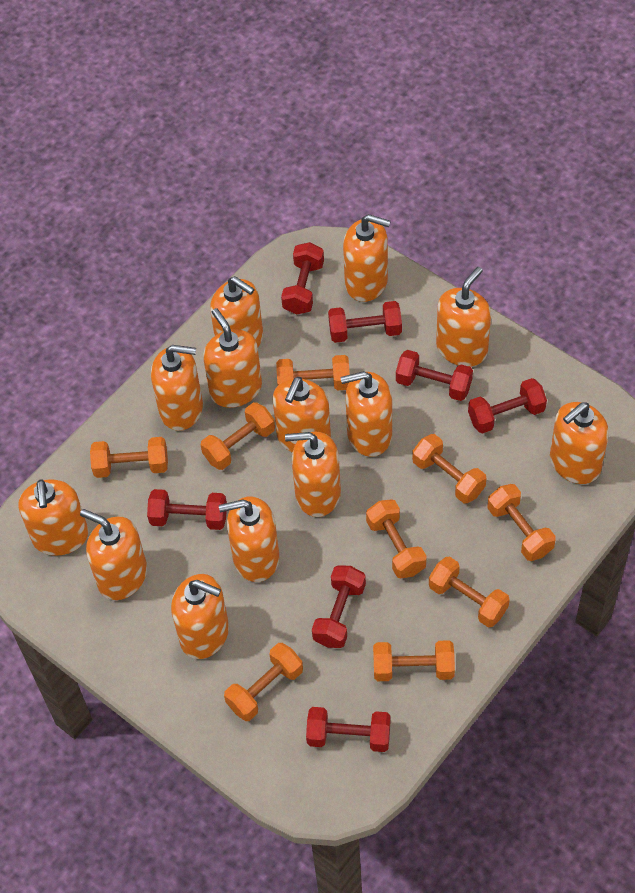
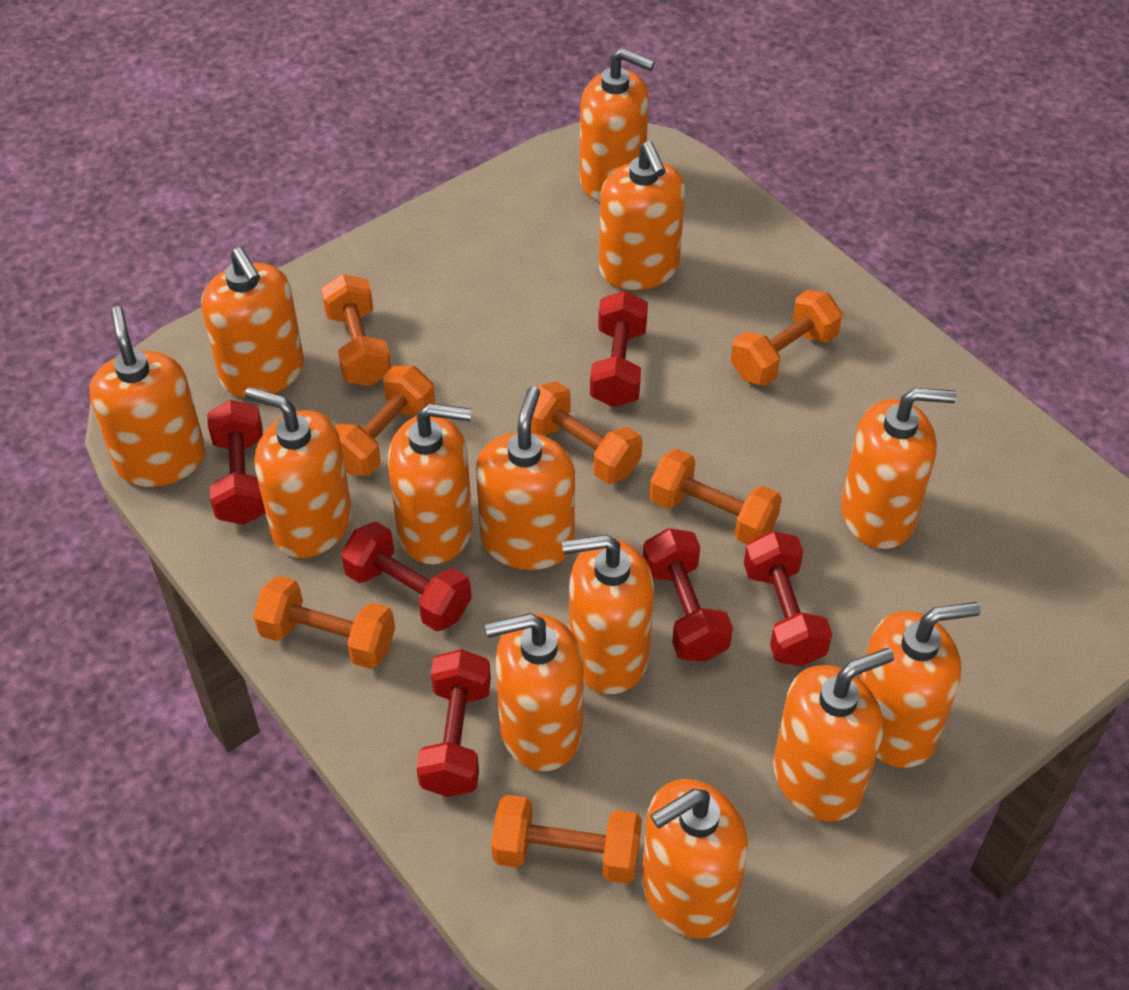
orange dumbbell: [90,437,168,478] [201,402,275,470] [224,643,303,721] [276,355,350,390] [366,499,427,578] [373,640,455,681] [412,434,486,503] [429,556,510,627] [487,484,556,561] = 9 -> [253,576,395,669] [321,274,391,386] [335,366,435,476] [491,795,642,884] [531,381,643,484] [649,449,782,544] [731,290,842,386] = 7
red dumbbell: [147,489,227,530] [281,242,324,315] [306,707,390,752] [312,566,366,648] [328,301,402,343] [396,350,473,401] [468,378,547,434] = 7 -> [207,400,265,525] [341,522,472,632] [416,649,491,797] [590,291,648,407] [643,528,733,662] [744,531,832,666] = 6

